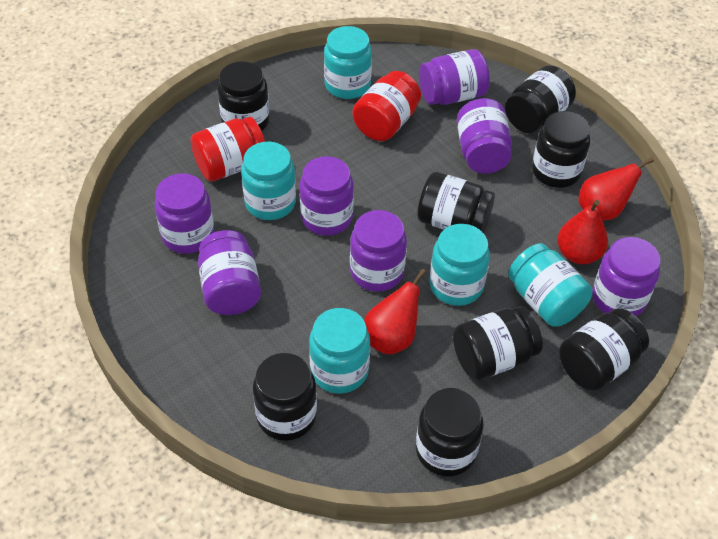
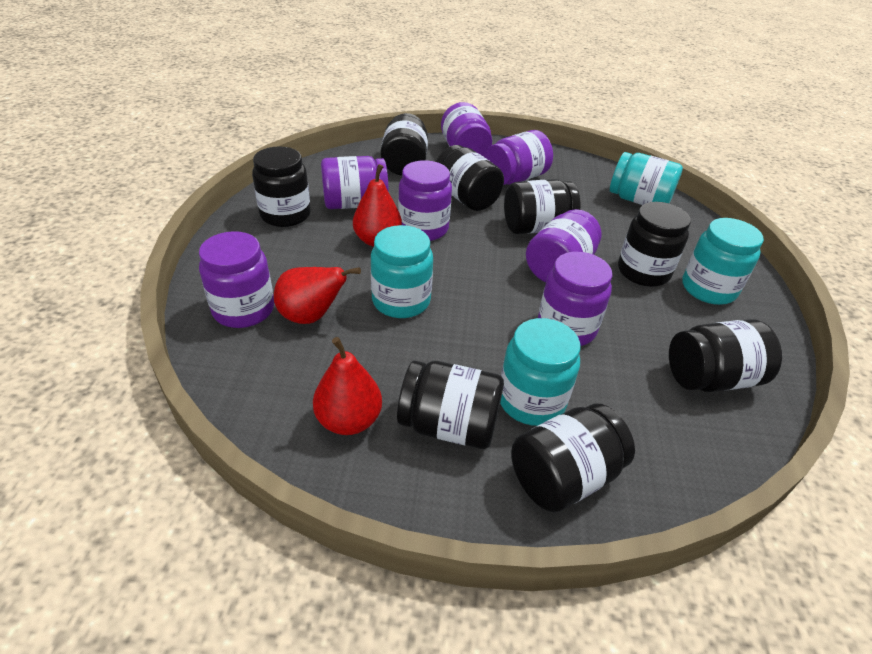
red jar: [191,117,265,182] [352,71,421,141] = 2 -> none = 0
turquoise jar: [241,142,296,220] [309,308,370,394] [324,26,372,99] [430,224,490,306] [508,243,592,327] = 5 -> [371,225,433,318] [500,318,580,426] [610,152,683,205] [682,218,764,305] = 4

